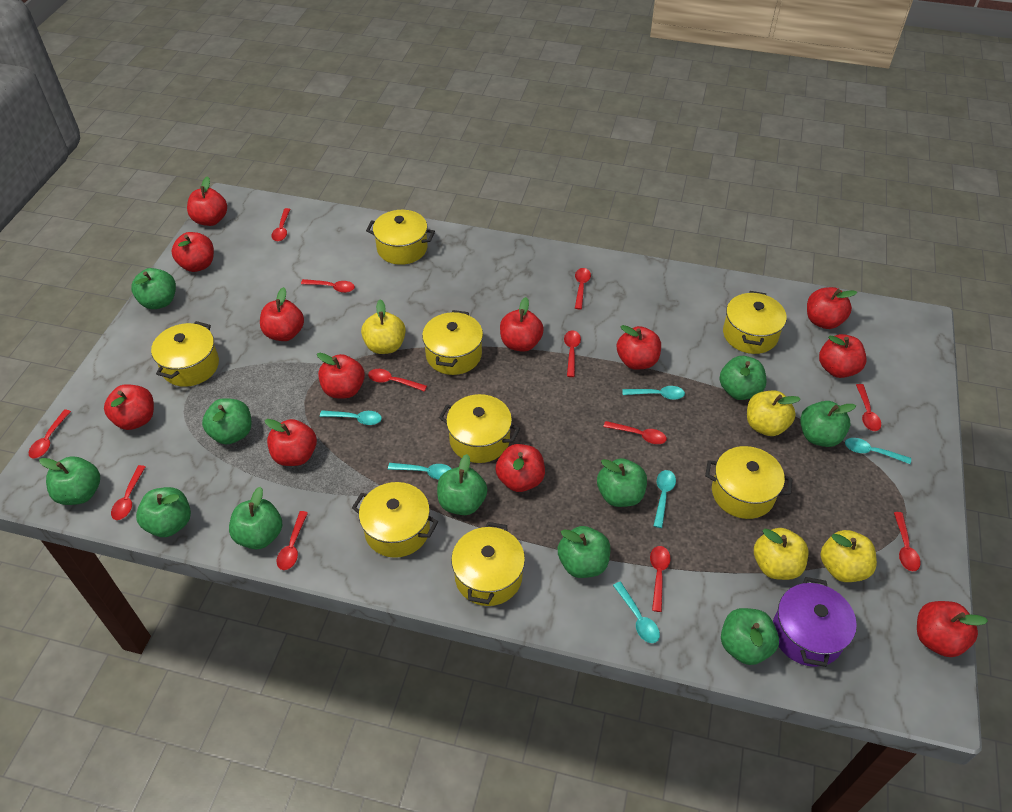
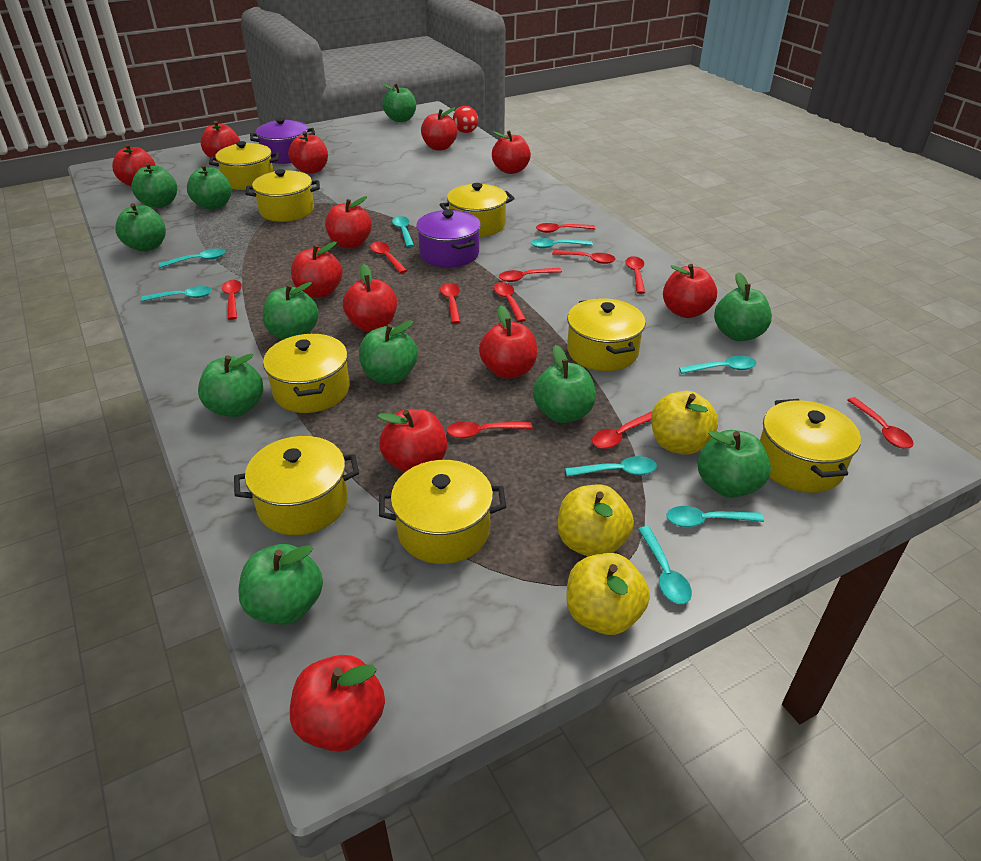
purple pot: [773,577,857,667] = 1 -> [250,118,315,164] [416,210,481,267] = 2
red egg: none = 0 -> [453,106,478,133] = 1
red spoon: [29,410,71,458] [111,465,146,520] [271,208,290,241] [277,511,308,570] [301,279,355,293] [368,369,427,392] [564,330,581,377] [575,268,591,310] [603,421,667,444] [650,546,671,612] [856,384,881,431] [894,512,921,572] = 12 -> [222,280,242,320] [370,242,407,273] [440,283,460,324] [447,421,532,438] [494,282,526,322] [499,268,562,282] [536,223,596,233] [552,250,616,264] [592,411,652,449] [626,256,645,294] [847,397,914,449] = 11
turquoise spoon: [320,410,382,425] [388,463,451,479] [613,582,660,643] [623,386,685,400] [654,470,676,528] [845,438,911,464] = 6 -> [141,286,212,301] [159,248,225,268] [392,216,414,247] [531,238,593,248] [565,456,657,477] [638,526,692,604] [666,506,764,527] [679,356,757,374] = 8
yellow apple: [361,299,406,354] [747,391,800,436] [754,528,808,580] [821,530,877,582] = 4 -> [558,485,634,556] [566,553,650,635] [651,391,718,455] = 3

